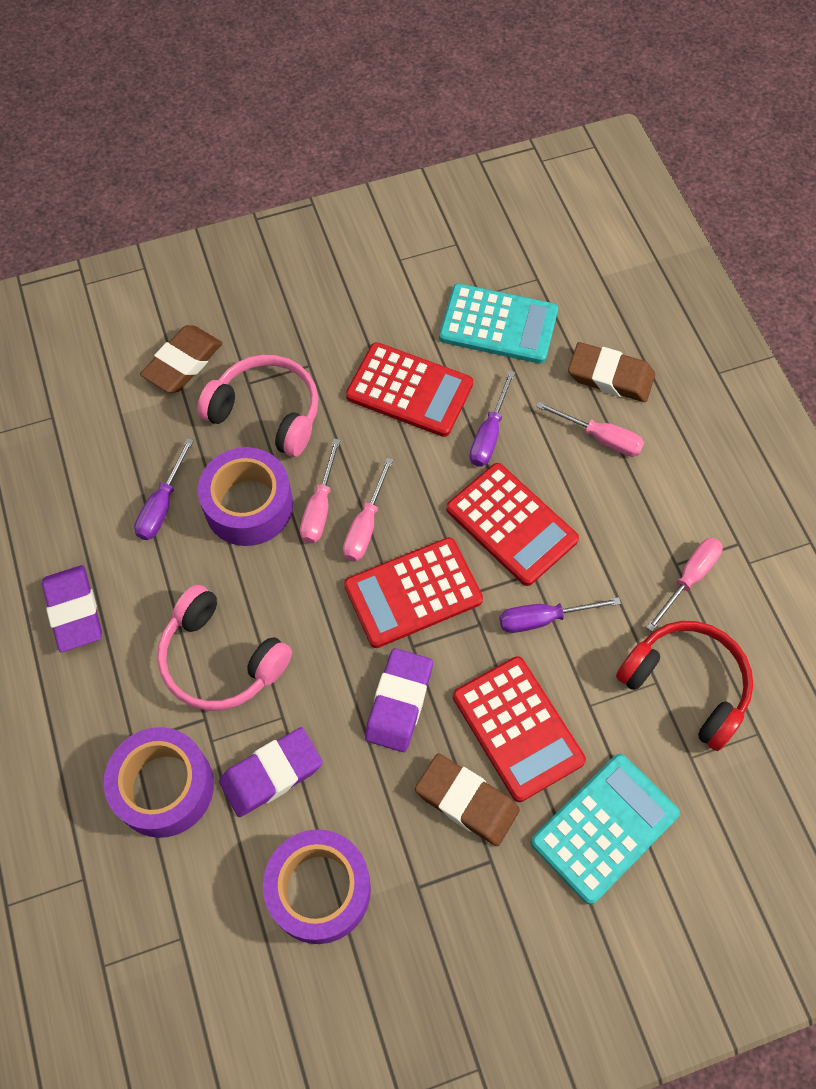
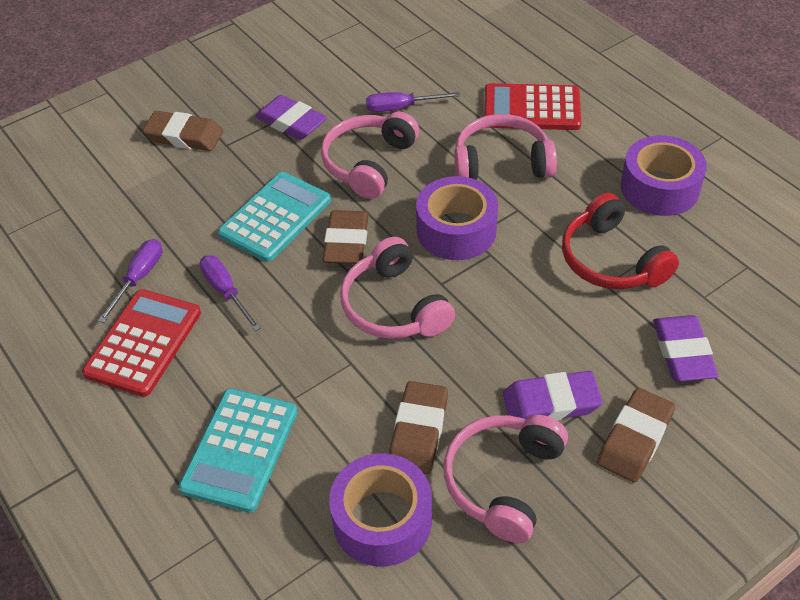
brown eraser: [140,325,222,393] [415,754,520,846] [568,342,655,402] = 3 -> [143,111,223,151] [323,210,369,264] [389,381,448,474] [597,388,675,483] = 4
pink headphones: [157,584,292,711] [197,355,319,457] = 2 -> [321,111,419,199] [340,237,455,339] [444,415,568,543] [454,114,557,180] = 4
pink screwdriver: [300,438,341,543] [343,458,393,562] [536,401,644,457] [646,538,723,632] = 4 -> none = 0
red calculator: [344,537,483,648] [346,342,473,437] [446,463,579,586] [453,656,586,802] = 4 -> [82,289,201,397] [484,83,581,130] = 2

